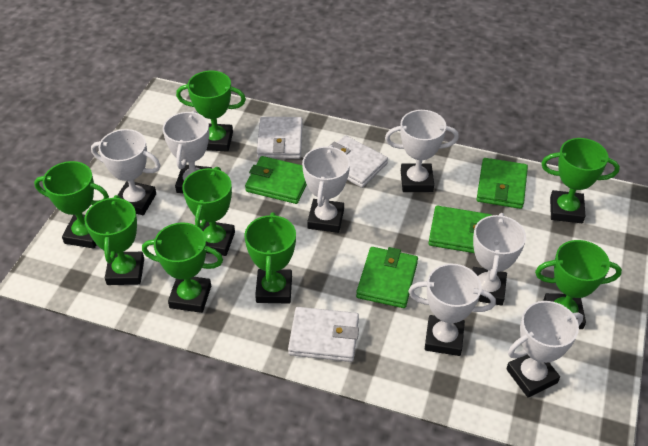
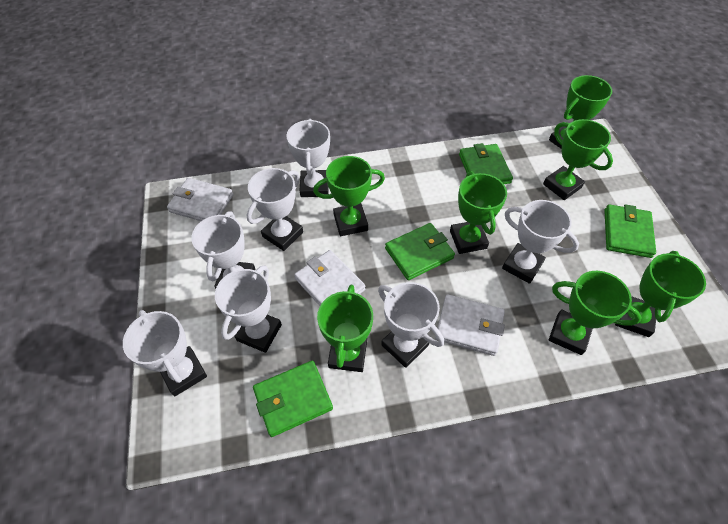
green trophy: [34,161,109,249] [84,195,144,285] [142,222,223,313] [176,71,246,152] [182,167,235,256] [245,212,296,303] [535,240,622,329] [541,138,620,223] = 8 -> [313,156,385,236] [317,285,373,372] [450,171,507,254] [543,119,613,200] [549,75,612,149] [549,271,642,355] [615,251,706,337] = 7

